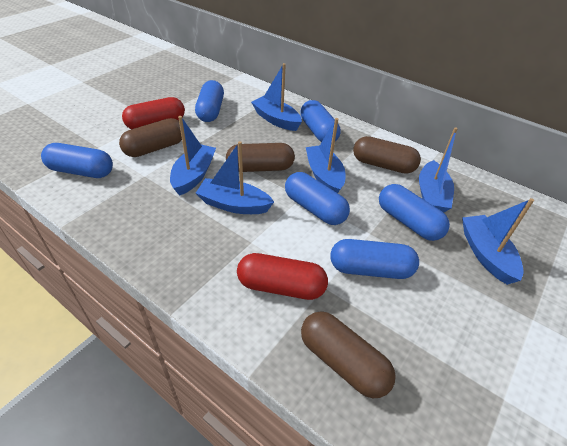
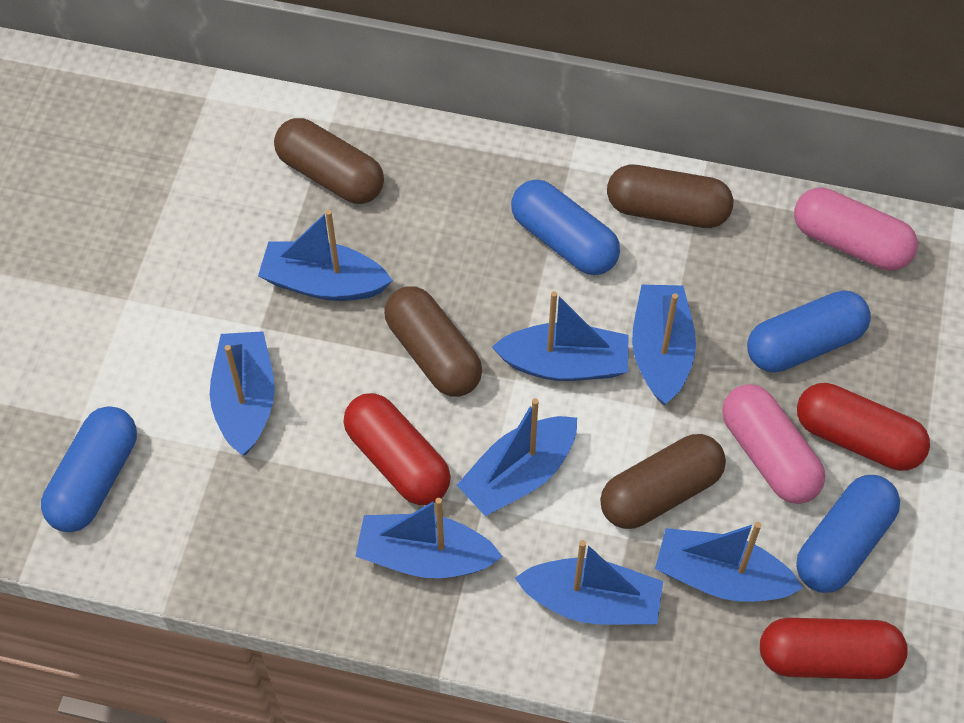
blue boat: [170,116,216,196] [196,141,274,214] [251,63,302,131] [306,118,345,193] [419,127,458,213] [462,198,534,285] = 6 -> [210,331,275,455] [258,210,393,301] [355,498,503,578] [457,398,577,516] [492,291,628,381] [515,540,663,625] [632,285,696,405] [655,522,803,602] = 8
blue capsule: [41,143,113,178] [195,80,224,122] [285,172,350,225] [300,100,340,142] [330,239,419,279] [379,184,450,241] = 6 -> [41,406,137,532] [511,180,620,275] [747,290,871,372] [796,475,900,593] = 4
pink capsule: none = 0 -> [722,384,825,504] [794,188,918,271] = 2
red capsule: [122,97,185,129] [237,253,328,300] = 2 -> [343,393,451,505] [760,618,908,679] [797,383,930,471] = 3

